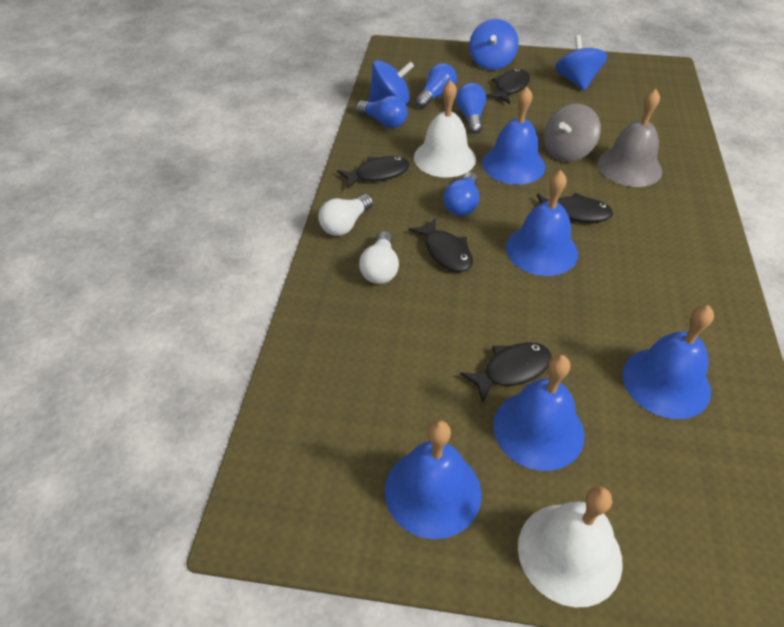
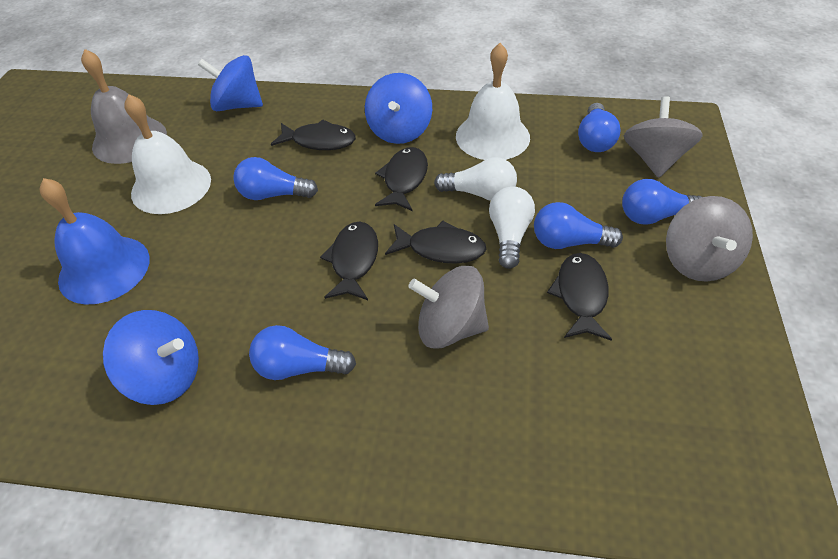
blue bell: [385,420,481,539] [482,87,545,185] [493,355,585,471] [506,170,578,276] [623,305,714,419] = 5 -> [39,178,150,305] = 1
blue light bulb: [356,96,408,128] [415,63,457,108] [443,172,479,216] [456,83,486,134] = 4 -> [233,157,318,200] [249,325,356,380] [534,202,623,249] [578,103,621,152] [622,179,701,225] = 5
grey spinning top: [544,103,601,162] = 1 -> [408,266,489,349] [624,96,702,178] [666,196,753,282] = 3

